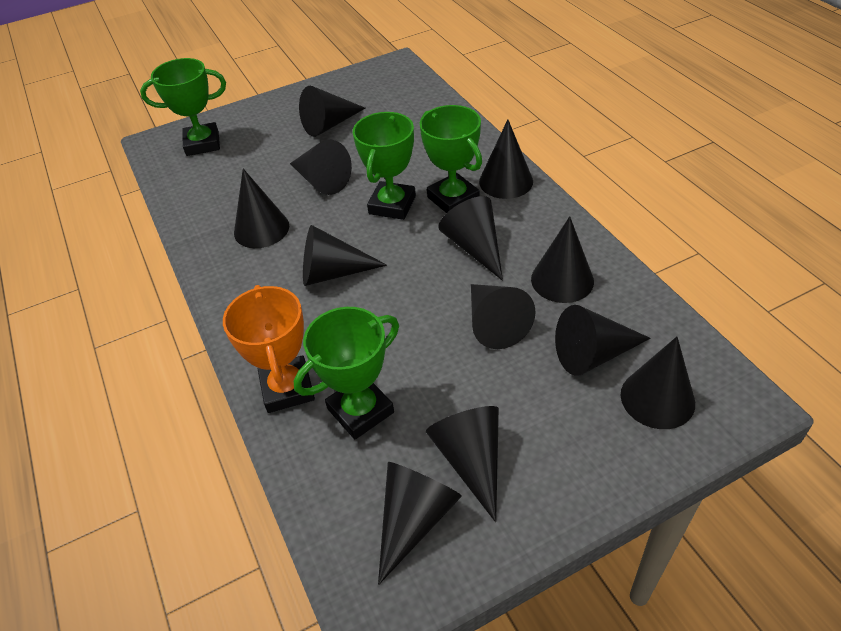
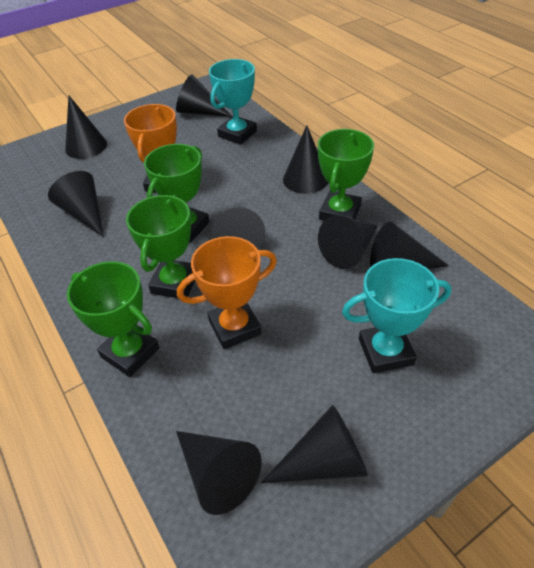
black cone: [234,169,289,248] [290,140,352,195] [299,86,365,137] [303,225,387,286] [378,462,462,585] [426,406,499,522] [438,196,503,281] [471,284,535,349] [479,119,533,199] [531,216,594,303] [555,305,651,376] [621,337,695,429] = 12 -> [48,171,104,237] [65,95,107,159] [176,74,232,117] [176,431,262,515] [212,207,265,249] [261,405,368,483] [283,125,328,194] [318,215,378,269] [370,222,449,269] = 9
orange trophy: [223,285,315,413] = 1 -> [124,104,177,193] [177,236,277,349] = 2
turquoise trophy: none = 0 -> [209,59,257,145] [342,258,452,373] = 2

